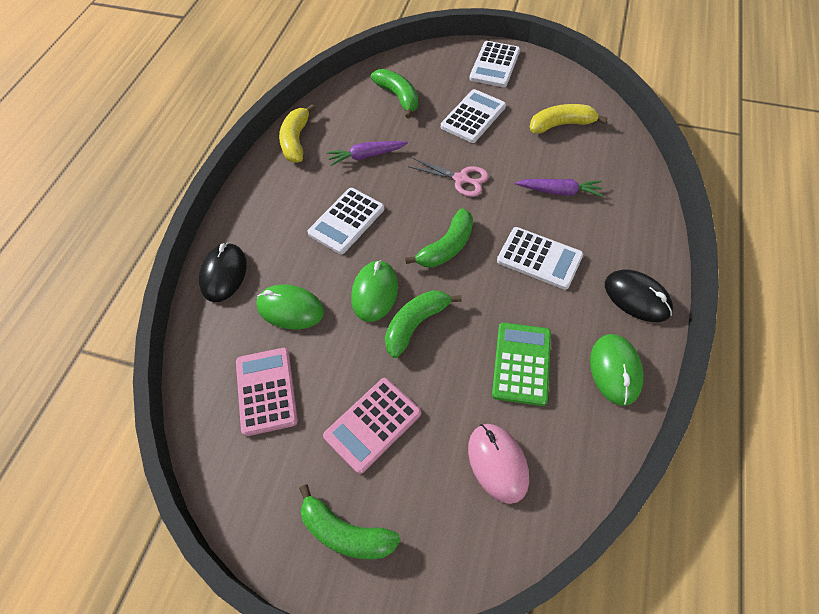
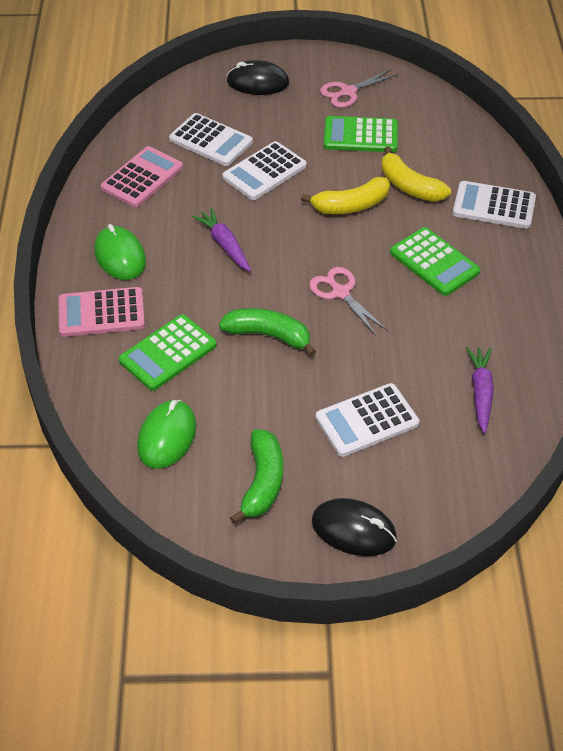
green banana: [299,484,401,560] [371,69,418,119] [385,290,462,358] [405,208,473,267] = 4 -> [219,308,316,356] [230,429,283,524] = 2
green calculator: [492,323,551,406] = 1 -> [119,314,217,391] [324,116,398,152] [390,227,480,296] = 3
green mouse: [256,285,324,329] [351,260,398,322] [590,334,644,406] = 3 -> [94,224,146,280] [137,400,196,469] = 2
pink mouse: [468,424,529,504] = 1 -> none = 0
pink scissors: [408,158,489,197] = 1 -> [309,267,388,335] [320,69,398,108] = 2

